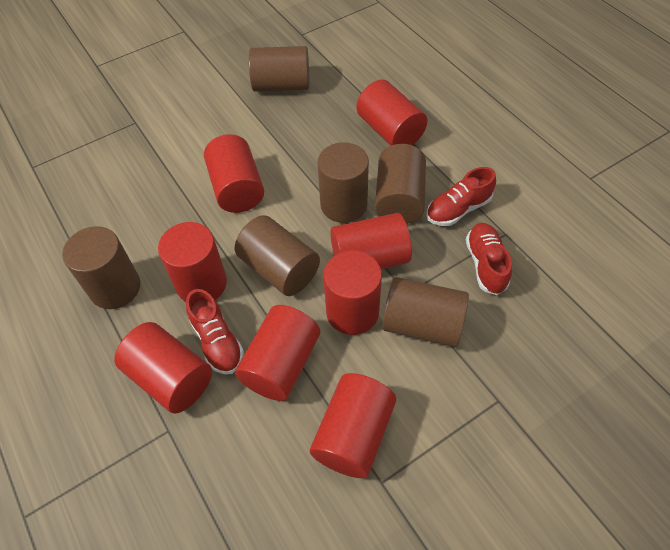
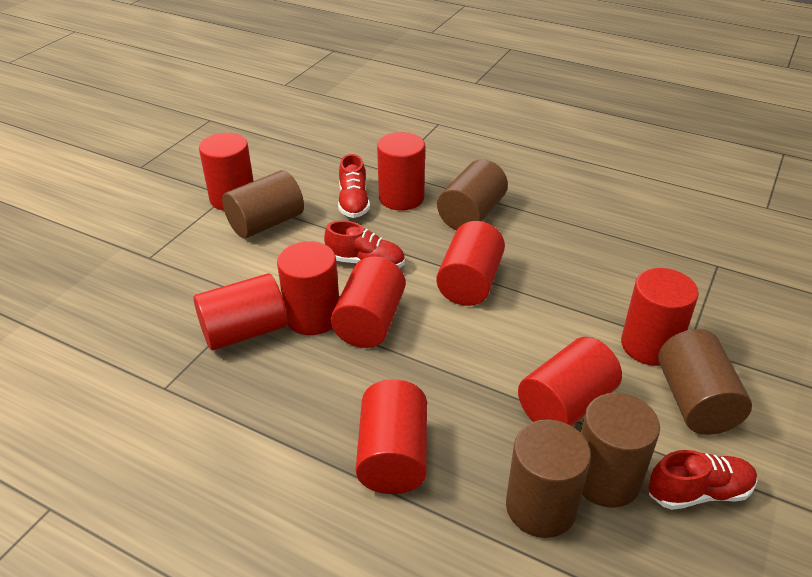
brown cylinder: [62,226,140,309] [235,215,320,296] [249,46,309,92] [317,142,369,223] [375,144,426,224] [382,277,469,347] = 6 -> [222,170,304,238] [437,159,508,230] [506,419,591,538] [581,393,660,508] [658,329,752,435] = 5
red cylinder: [114,322,212,413] [158,222,227,302] [204,134,264,213] [235,305,320,401] [310,373,396,478] [323,250,382,335] [330,213,412,269] [357,80,427,146] = 8 -> [194,273,287,350] [199,133,254,211] [277,241,339,335] [331,256,406,348] [356,379,427,494] [377,132,425,210] [436,221,505,306] [518,337,622,426] [621,268,699,366] = 9

